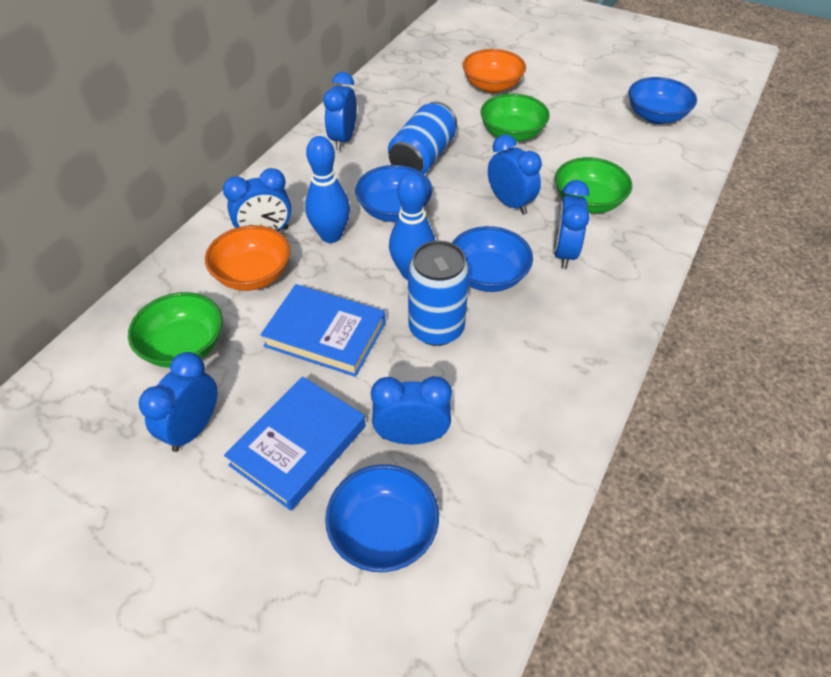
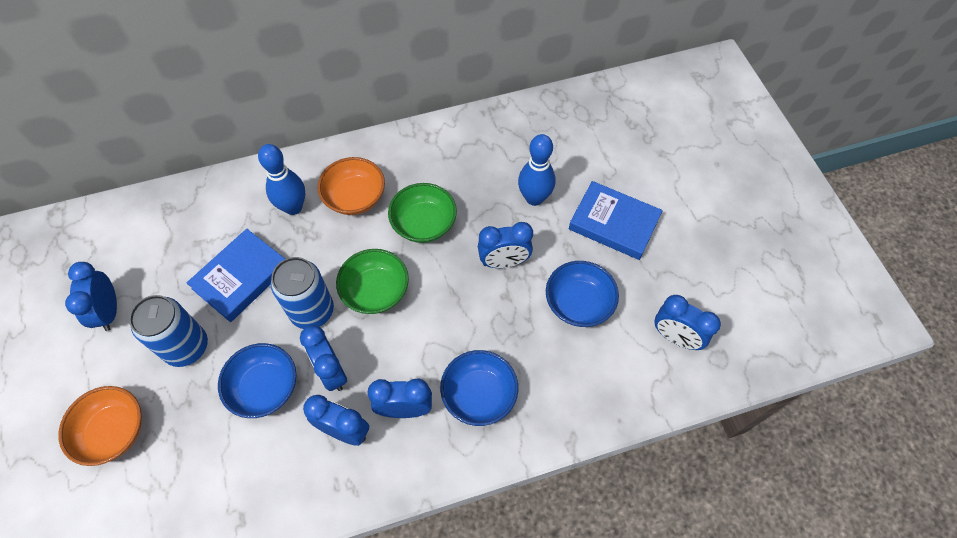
blue bowl: [325,464,439,572] [355,165,432,222] [452,226,533,292] [629,77,697,124] = 4 -> [218,343,297,418] [440,350,518,426] [546,261,619,327] = 3
green bowl: [128,292,223,368] [481,93,550,142] [555,157,632,213] = 3 -> [336,249,409,314] [388,183,457,243] = 2

